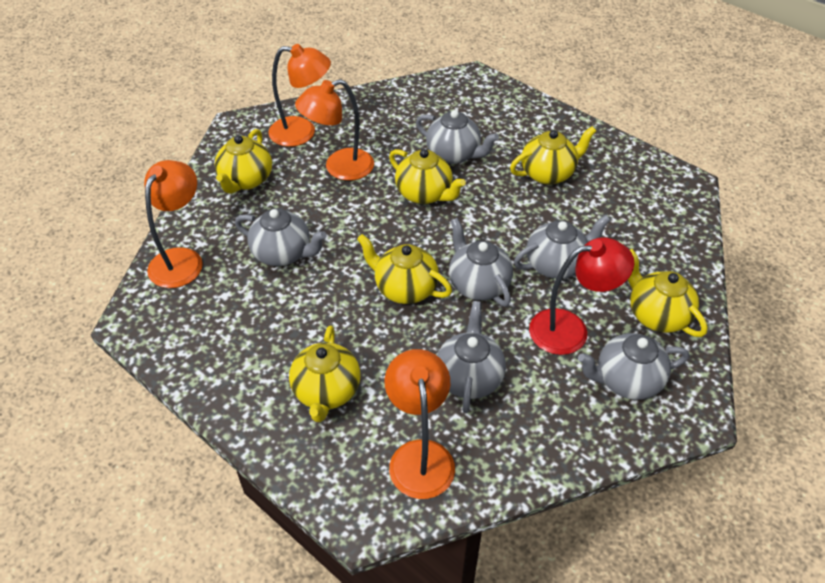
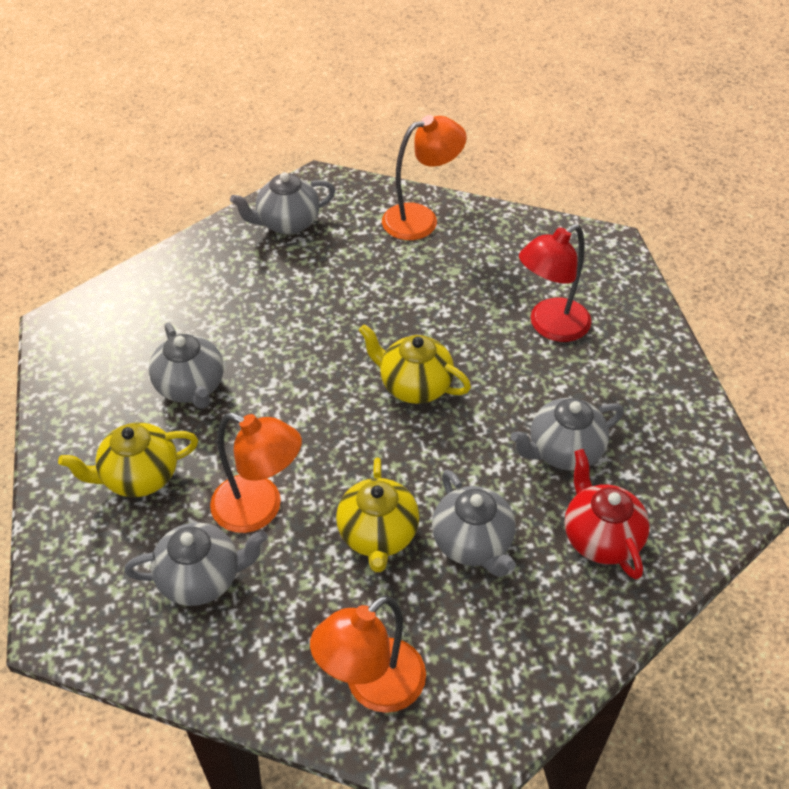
grey teapot: [235,208,327,266] [416,110,499,164] [437,301,506,413] [449,218,513,307] [514,215,610,279] [578,333,689,400] = 6 -> [124,522,268,606] [149,322,224,409] [230,172,335,235] [432,470,516,577] [511,398,624,471] = 5
orange lamp: [144,160,203,288] [268,44,331,147] [295,79,374,181] [385,349,455,499] = 4 -> [210,413,302,533] [310,595,426,713] [382,115,467,240] = 3
red teapot: none = 0 -> [565,449,650,580] = 1
yellow teapot: [215,129,272,194] [289,326,360,422] [357,234,452,304] [389,149,466,204] [510,126,596,185] [628,249,708,337] = 6 -> [58,423,198,497] [336,457,419,572] [359,324,471,404] = 3

